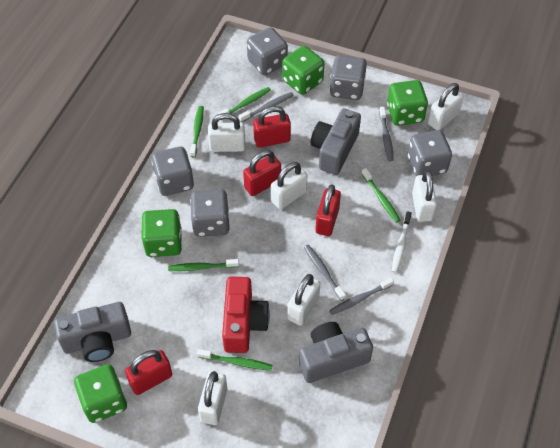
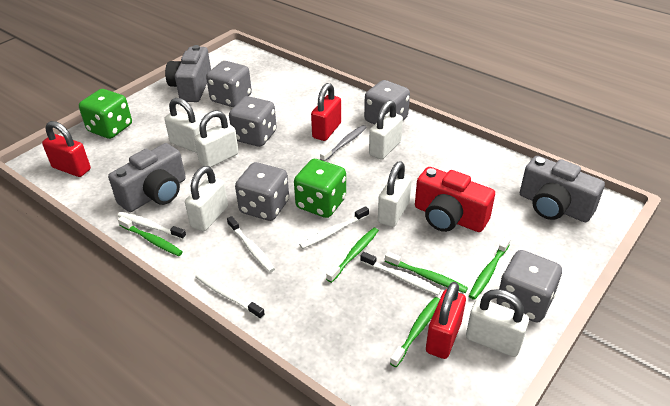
green dice: [74,364,127,423] [141,209,182,257] [282,46,324,95] [387,80,428,126] = 4 -> [79,89,132,139] [294,159,346,218] = 2
grey toothbrush: [239,92,294,122] [304,245,346,301] [329,278,394,315] [379,107,393,161] = 4 -> [320,125,367,161] = 1
red padlock: [125,350,172,395] [243,150,281,196] [253,106,291,148] [315,184,341,236] = 4 -> [42,121,91,177] [311,83,341,141] [426,282,466,359] = 3
white toothbrush: [392,211,412,273] = 1 -> [117,212,186,240] [195,272,265,320] [227,216,275,272] [299,206,369,249] [361,252,441,296] = 5

